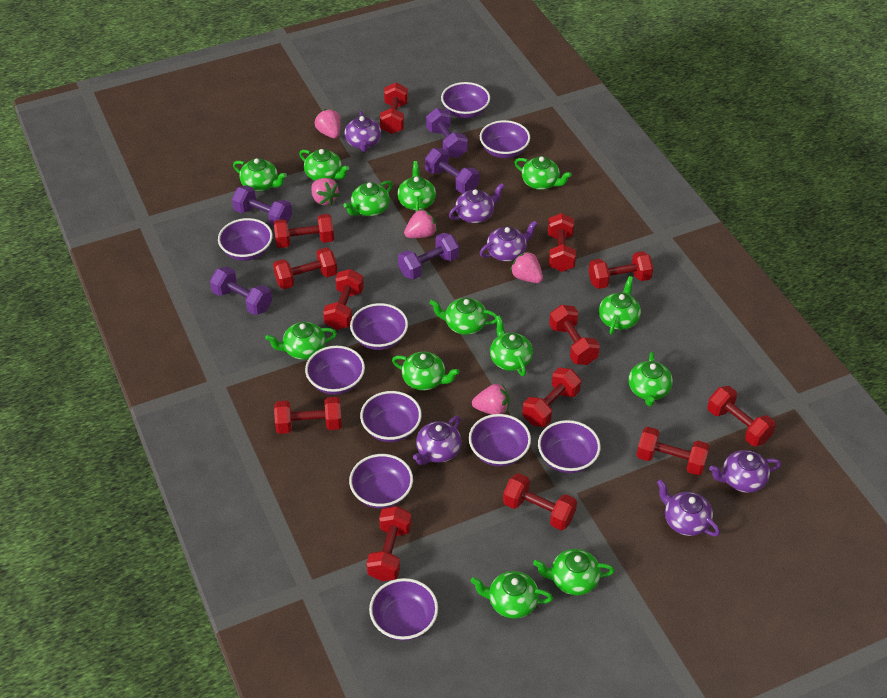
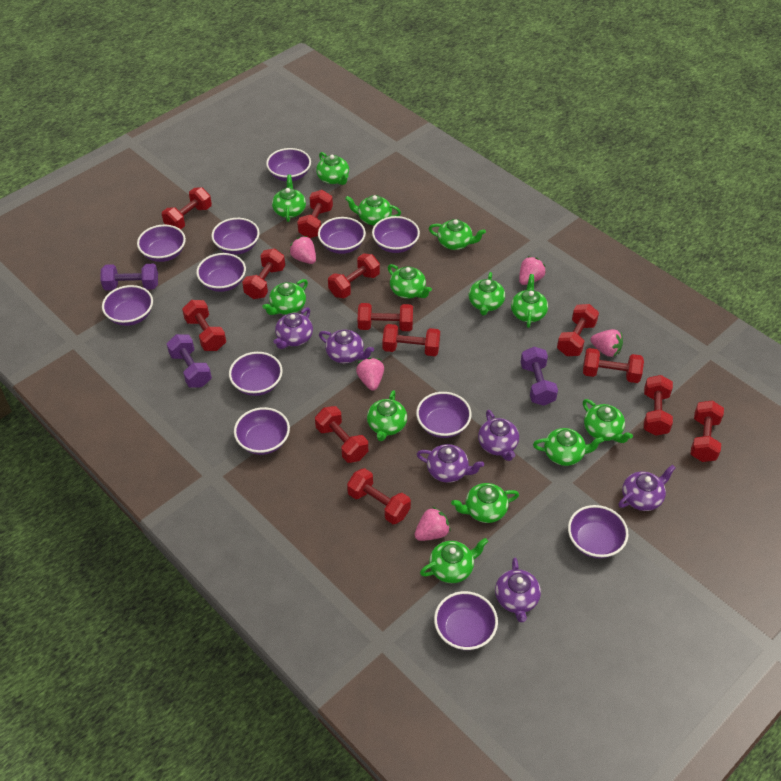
purple bowl: [218,218,273,261] [305,346,365,395] [349,454,413,509] [350,303,408,350] [360,391,422,442] [369,578,438,641] [441,82,490,118] [469,414,531,467] [480,120,530,158] [538,420,601,473] = 10 -> [102,285,153,326] [137,225,186,262] [196,253,246,292] [211,218,260,255] [229,352,283,396] [234,407,290,455] [266,148,311,181] [318,217,366,254] [372,216,420,253] [416,392,472,438] [434,591,498,650] [568,505,629,559] = 12
purple dumbbell: [210,266,272,315] [232,185,292,226] [398,233,459,280] [425,148,479,193] [426,108,468,158] = 5 -> [101,264,158,290] [167,334,212,388] [521,347,558,406] = 3

